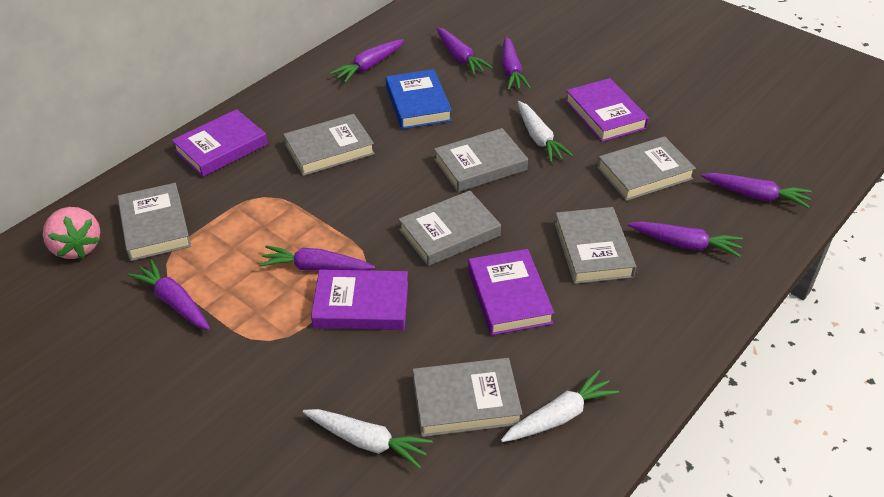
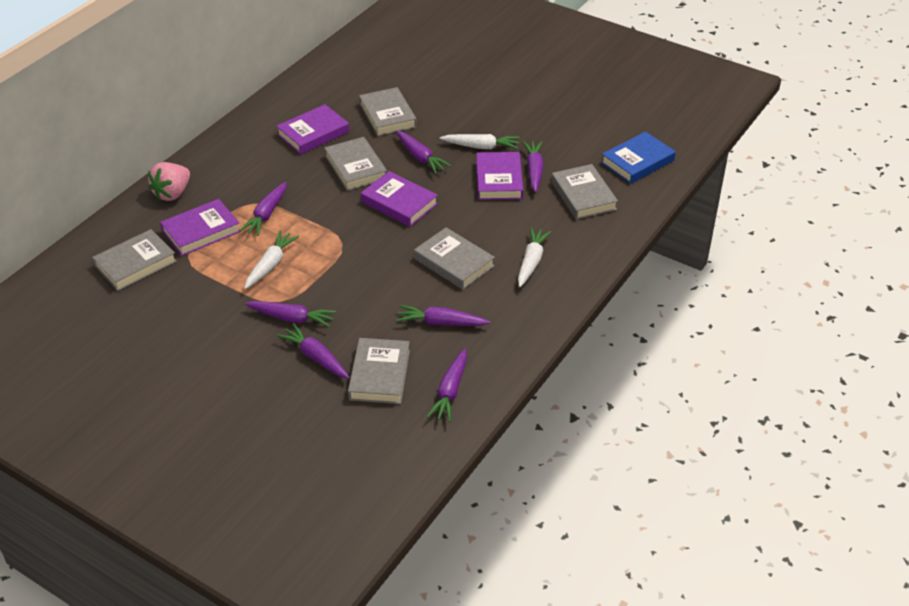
grey book: [117,183,191,261] [283,114,375,176] [399,191,501,266] [413,358,523,437] [434,128,528,192] [554,207,636,284] [597,136,696,201] = 7 -> [92,229,177,291] [324,137,387,191] [348,338,410,404] [359,87,417,136] [414,227,495,290] [551,164,618,220] = 6

